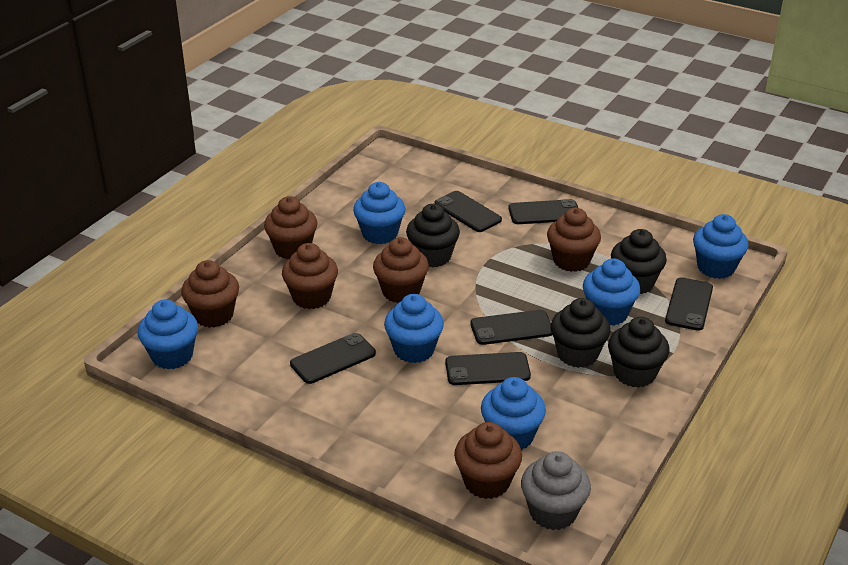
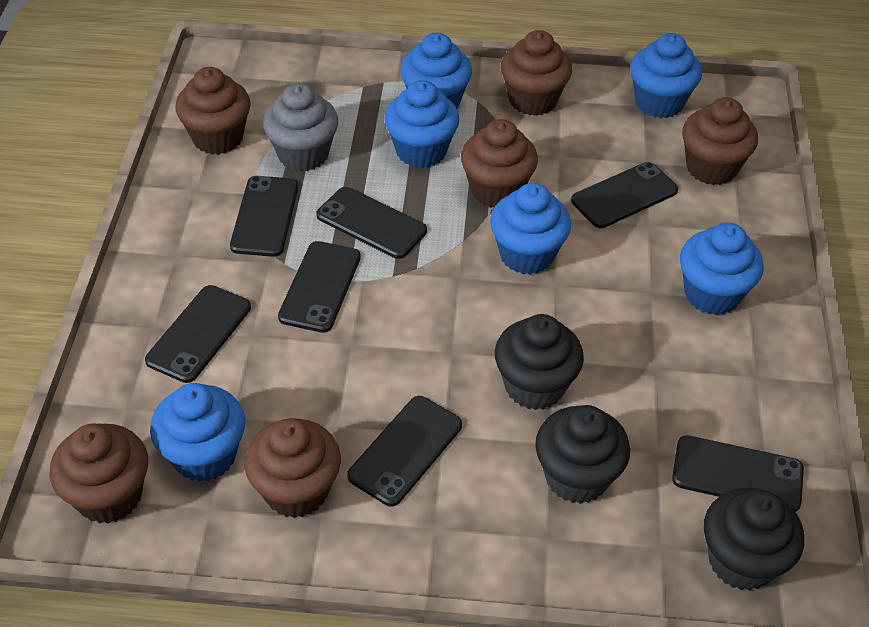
black cupcake: [406,204,460,267] [551,298,611,368] [608,317,670,388] [611,229,667,294] = 4 -> [495,314,584,410] [535,405,630,504] [704,488,804,591] = 3
black phone: [290,333,376,384] [434,191,502,232] [445,352,531,385] [470,310,552,345] [508,199,578,224] [665,277,713,331] = 6 -> [145,285,251,383] [230,176,298,257] [278,241,361,333] [316,187,427,259] [347,396,462,506] [571,162,678,228] [672,435,804,512] = 7

